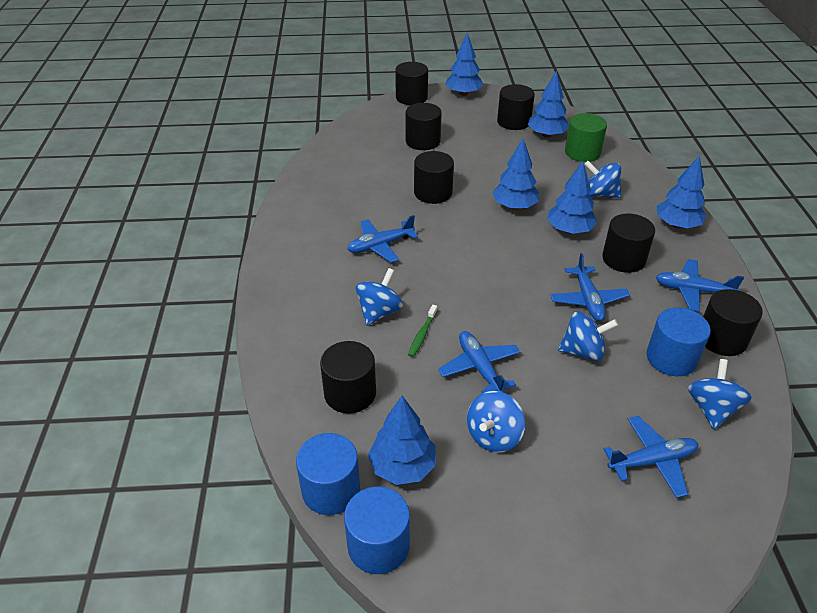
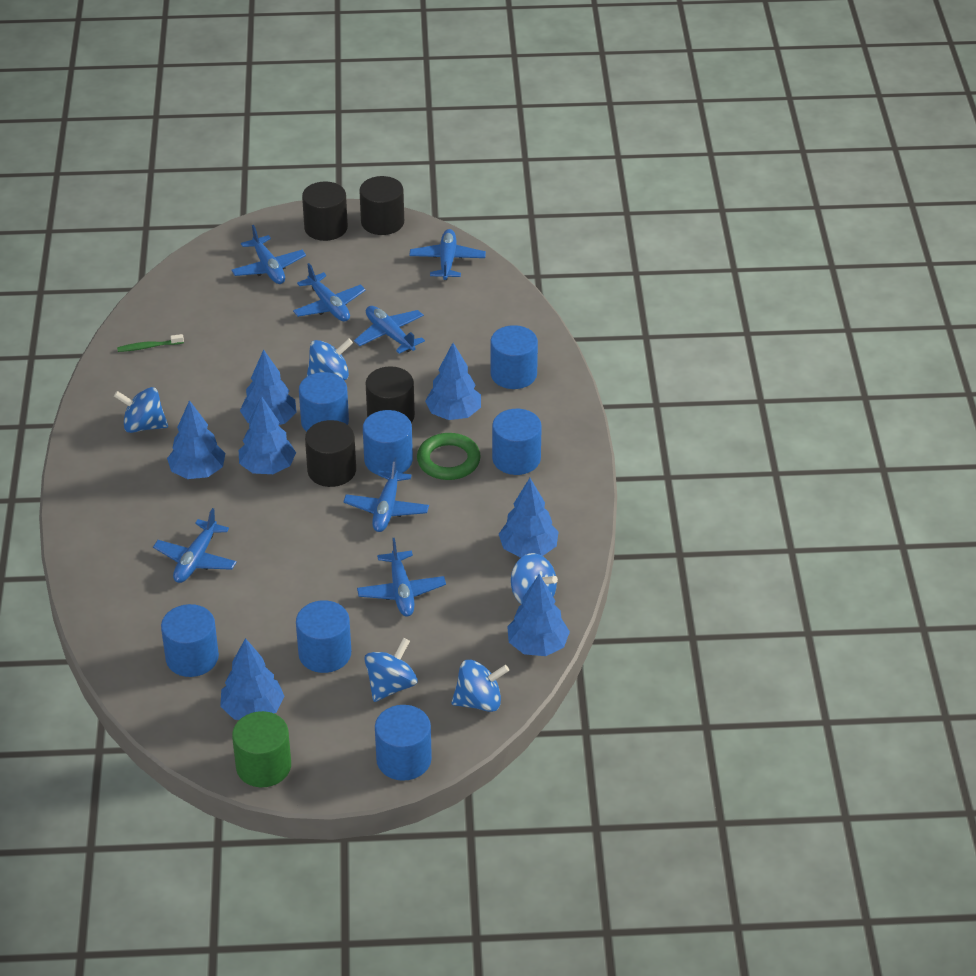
black cylinder: [320,341,376,414] [395,62,428,105] [406,103,442,150] [414,151,454,204] [497,84,535,130] [602,214,655,273] [703,289,763,356] = 7 -> [302,182,348,241] [305,420,356,487] [359,176,404,235] [365,366,415,423] = 4
blue cylinder: [296,433,360,515] [344,487,410,574] [646,307,711,376] = 3 -> [161,604,219,677] [296,600,351,673] [299,372,349,432] [363,410,413,474] [375,705,432,781] [490,325,538,389] [492,409,542,475] = 7
blue plane: [347,215,418,263] [438,331,521,393] [550,253,630,321] [603,416,698,498] [656,259,744,312] = 5 -> [153,508,237,583] [231,225,306,284] [293,263,366,322] [343,457,429,532] [354,306,425,354] [357,538,446,616] [409,229,486,280] = 7
blue tree: [368,396,436,485] [445,33,483,96] [492,139,539,210] [528,71,569,138] [547,161,597,234] [657,156,707,228] = 6 -> [167,400,225,479] [220,638,285,720] [239,396,296,474] [240,349,297,425] [425,343,481,420] [499,478,559,558] [507,574,570,656] = 7
green ring: none = 0 -> [417,433,481,480] = 1

